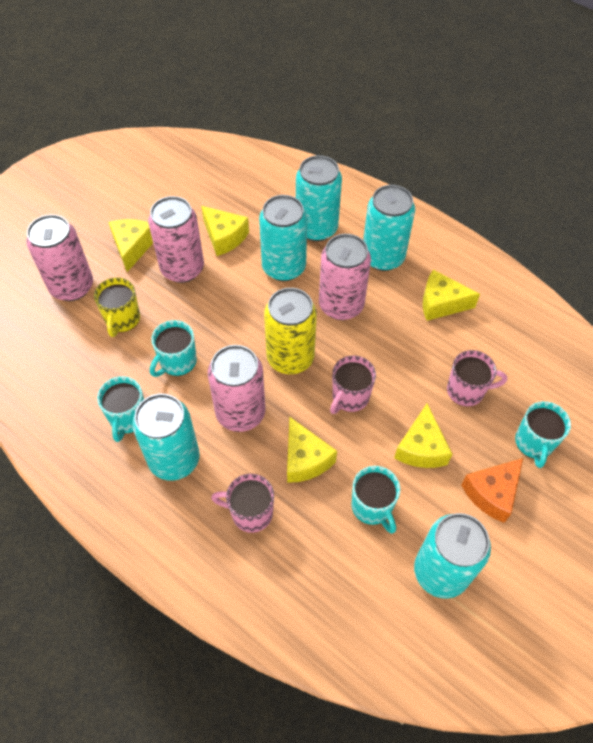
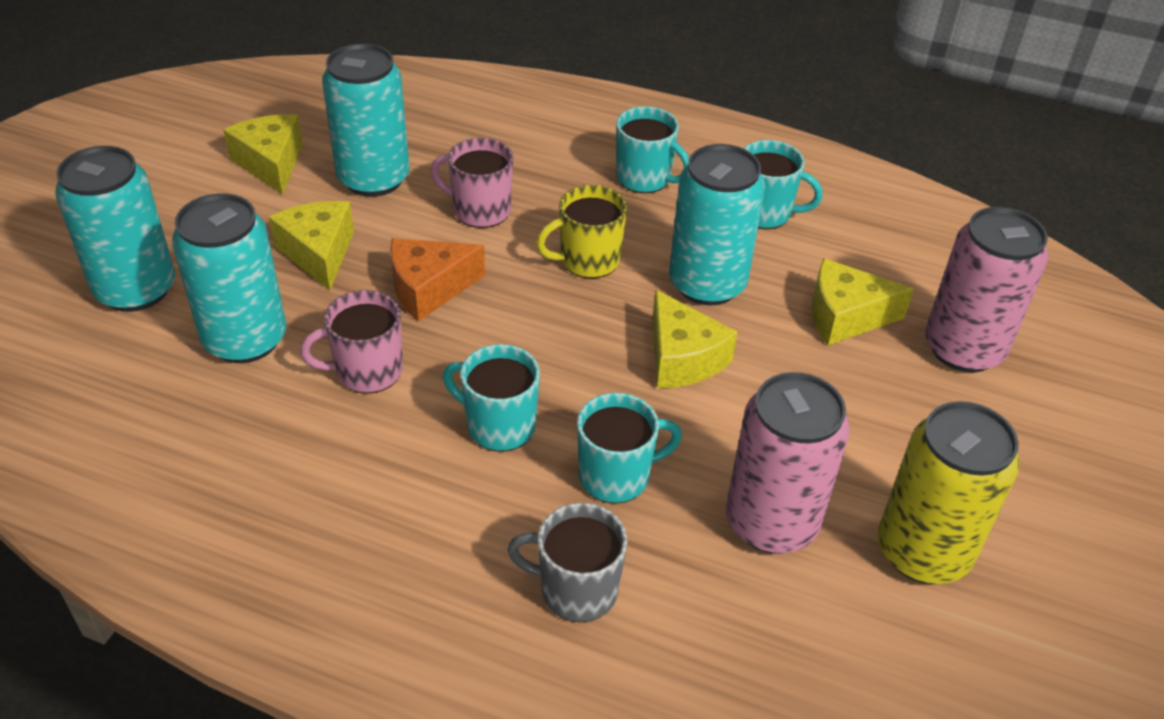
grey mug: none = 0 -> [507,503,627,623] = 1
pink can: [26,214,93,301] [148,196,204,283] [208,345,266,432] [319,234,371,320] = 4 -> [726,372,850,554] [925,207,1048,372] = 2
pink mug: [211,474,274,533] [330,355,376,414] [447,350,507,407] = 3 -> [300,290,403,394] [430,138,513,228] = 2
turquoise can: [132,394,200,481] [259,195,307,281] [296,155,342,241] [363,185,415,271] [414,513,491,599] = 5 -> [55,146,175,312] [172,193,286,363] [322,43,410,197] [669,144,765,306] = 4
yellow cheese: [109,219,153,272] [201,206,249,256] [287,417,337,483] [394,403,452,468] [423,270,480,321] = 5 -> [223,114,303,195] [269,201,354,290] [652,290,738,389] [812,258,914,345] = 4

